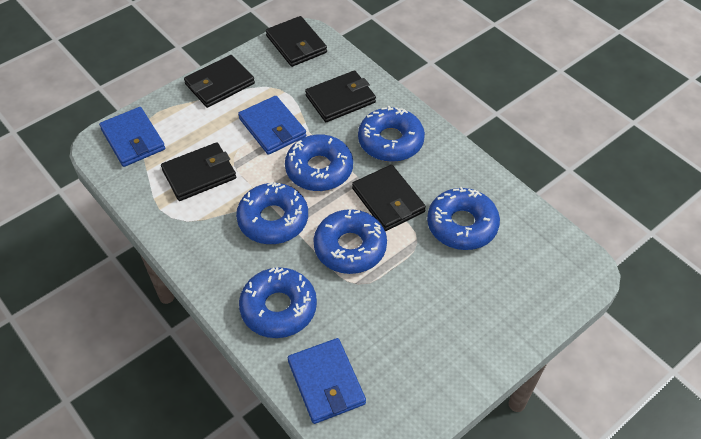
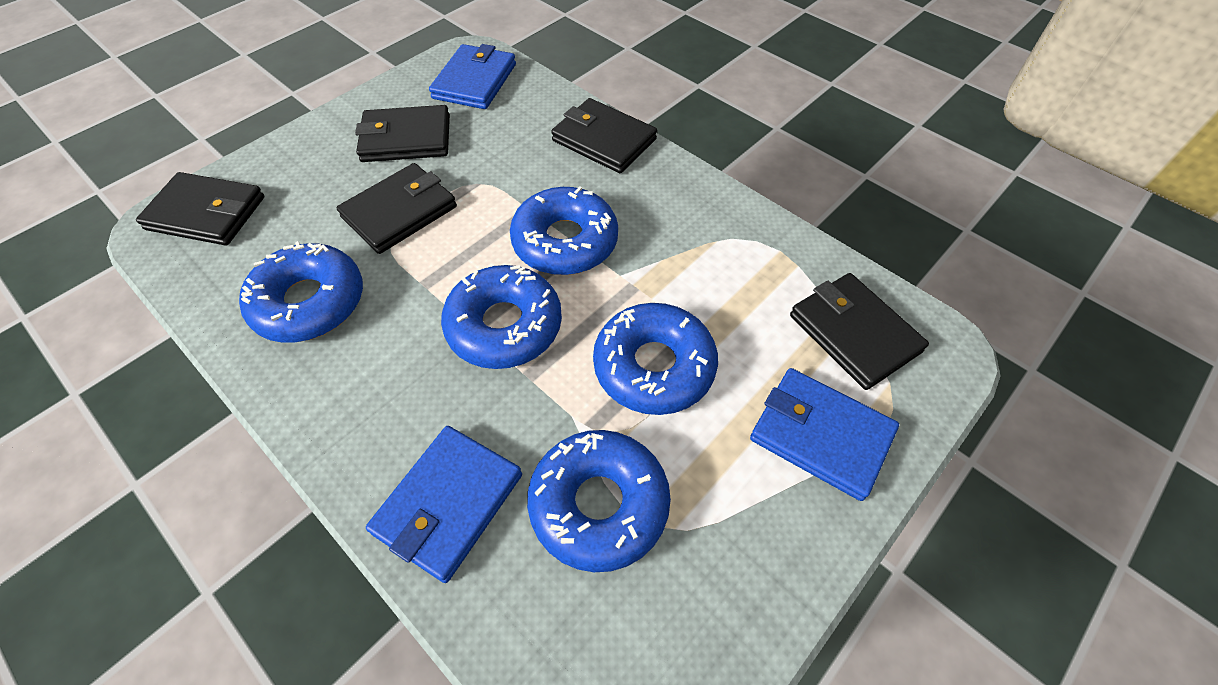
blue donut: [236,182,308,244] [239,267,317,338] [285,134,353,191] [313,209,387,274] [358,106,425,162] [427,187,500,250] = 6 -> [239,241,363,343] [441,265,562,369] [510,186,618,275] [527,430,671,572] [593,303,718,415] = 5

